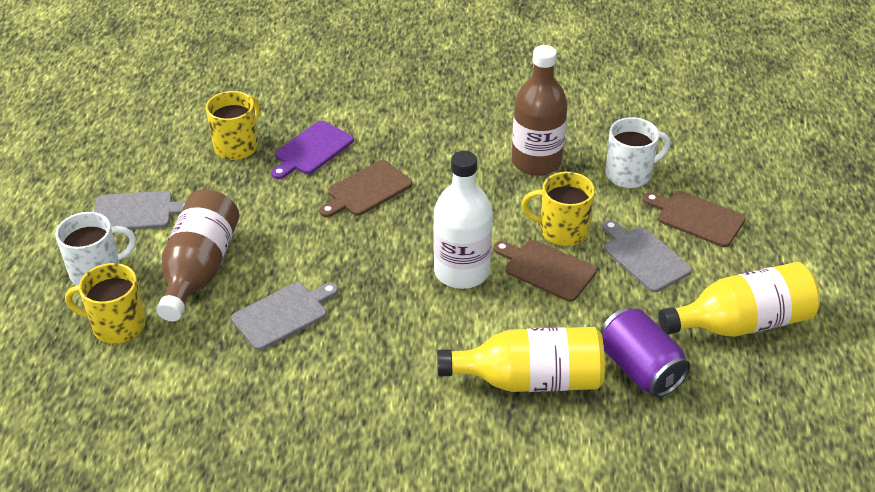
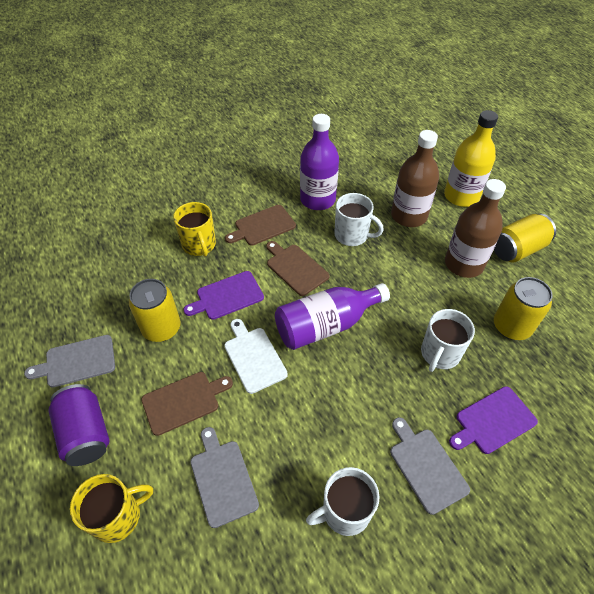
purple bottle: none = 0 -> [275,283,390,350] [300,114,339,210] = 2
purple cutting board: [271,121,354,179] = 1 -> [183,271,264,320] [449,386,538,454] = 2
white bottle: [433,151,493,289] = 1 -> none = 0
white cutting board: none = 0 -> [224,319,288,394] = 1
white mug: [55,212,136,285] [605,117,670,188] = 2 -> [306,467,380,536] [334,193,384,246] [421,309,475,372] = 3
yellow bottle: [437,327,605,392] [658,262,820,337] = 2 -> [444,110,498,207] = 1
yellow can: none = 0 -> [129,279,181,342] [494,214,556,262] [494,277,553,340] = 3
yellow mug: [65,263,146,344] [206,91,260,160] [521,172,595,246] = 3 -> [70,474,153,543] [173,202,216,257] = 2

